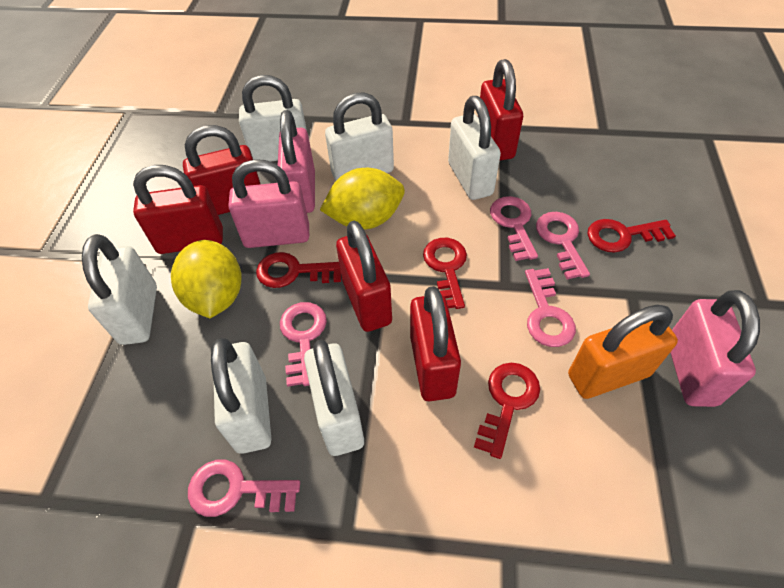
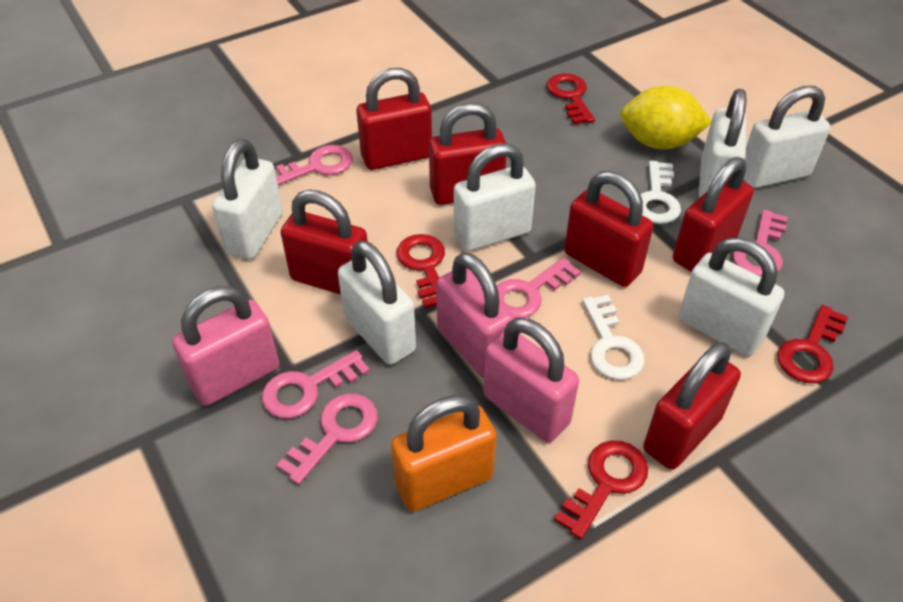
red padlock: [133,165,223,254] [183,125,260,215] [336,221,392,332] [410,286,461,401] [480,59,523,160] = 5 -> [281,190,368,295] [356,68,432,170] [429,103,506,205] [564,171,654,287] [643,342,741,470] [673,157,754,272] = 6
white key: none = 0 -> [582,295,645,380] [640,161,681,224] = 2
yellow lemon: [171,240,242,318] [320,168,405,229] = 2 -> [620,86,711,149] = 1

